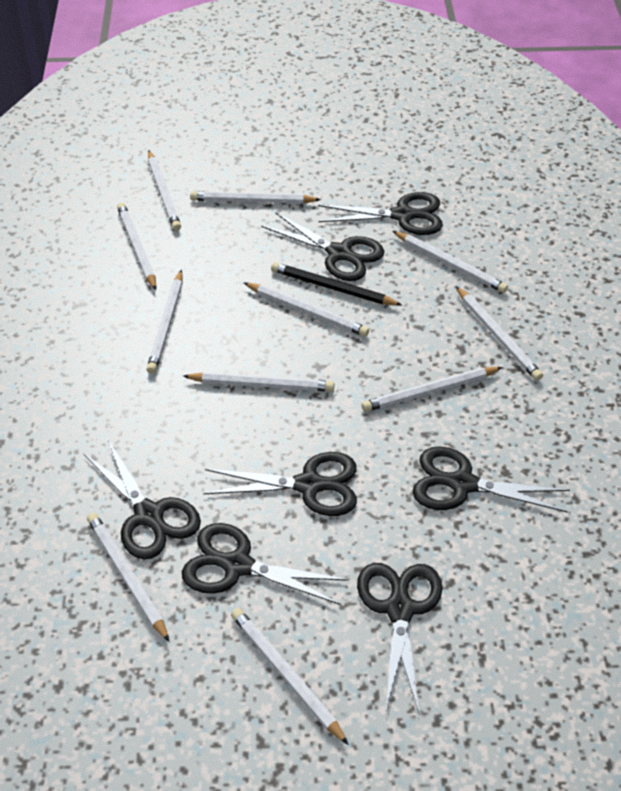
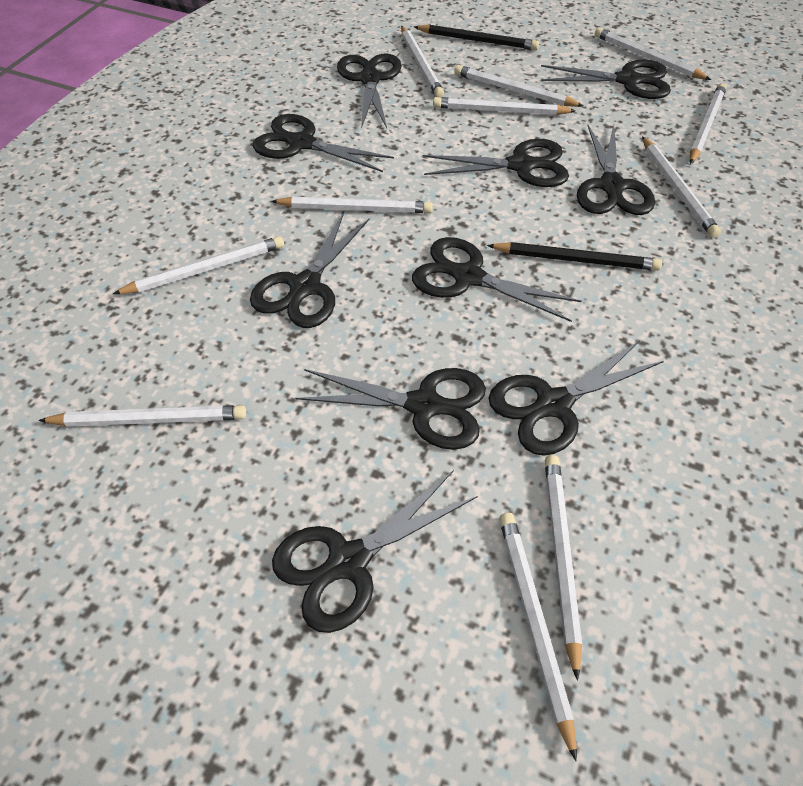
black pencil: [271,262,402,306] = 1 -> [414,24,539,50] [487,242,662,271] = 2
black scissors: [83,440,201,560] [182,523,349,605] [203,452,357,516] [262,212,384,281] [318,192,443,235] [357,563,442,713] [412,446,570,513] = 7 -> [250,212,370,328] [253,114,394,172] [272,470,478,633] [295,368,486,450] [337,53,402,128] [412,237,581,322] [423,139,569,187] [489,340,664,456] [541,59,671,99] [577,125,655,215] = 10

